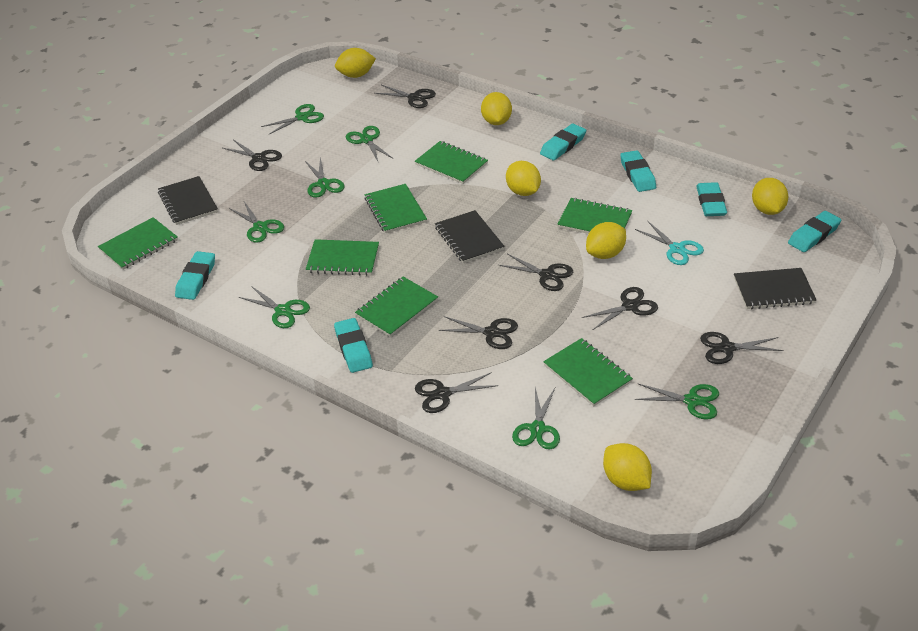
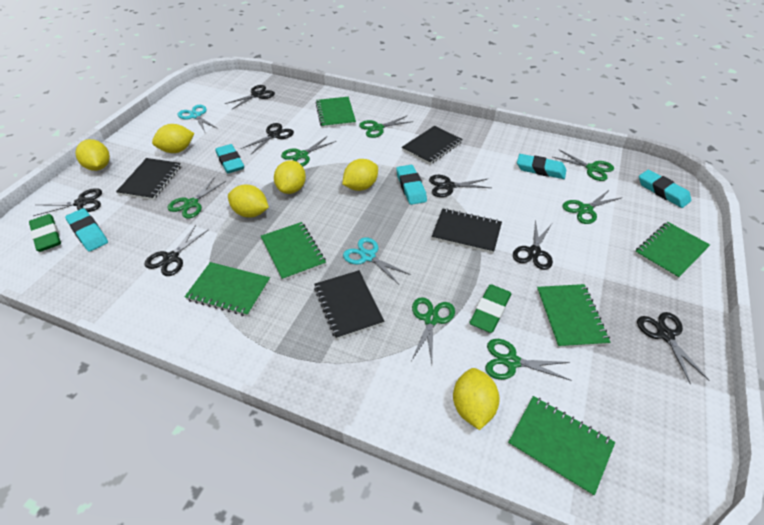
black notebook: [158,176,218,225] [435,210,505,263] [734,268,816,309] = 3 -> [116,158,181,200] [314,270,385,340] [402,126,463,165] [432,208,502,253] = 4
green eraser: none = 0 -> [29,214,61,252] [470,284,511,333] = 2
green notebook: [98,217,178,270] [306,239,379,276] [355,277,438,337] [365,184,427,233] [415,141,488,184] [543,338,633,406] [557,198,633,234] = 7 -> [185,262,270,316] [261,222,326,281] [316,97,356,128] [508,396,615,496] [537,284,611,348] [635,222,710,279] = 6
turquoise eraser: [175,251,215,300] [334,318,373,373] [540,124,586,160] [620,150,656,192] [696,182,727,216] [788,211,841,252] = 6 -> [65,208,108,252] [215,144,244,173] [396,165,427,205] [517,154,566,179] [639,170,691,208] = 5
turquoise scissors: [635,221,704,265] = 1 -> [177,105,218,132] [343,237,411,284] = 2

